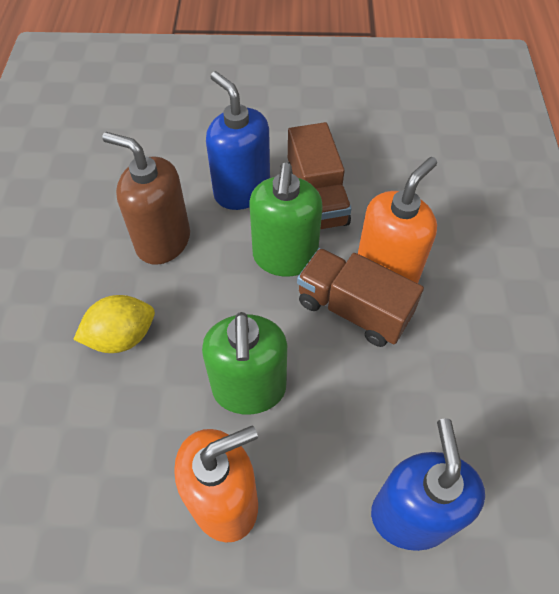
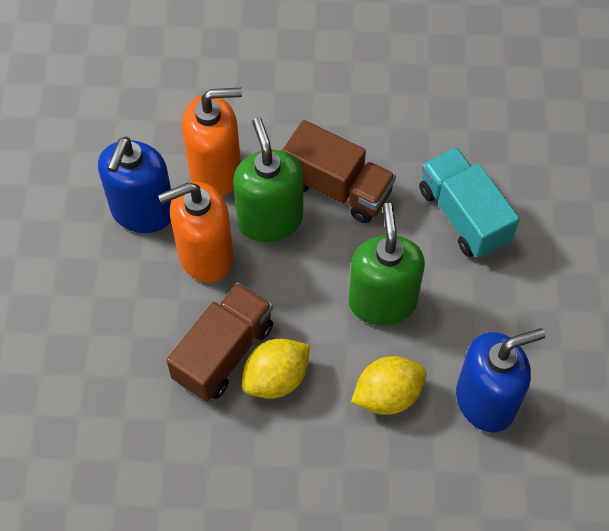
brown soap dispenser: [102,132,190,265] = 1 -> none = 0
turquoise truck: none = 0 -> [419,147,519,259] = 1
yellow lemon: [73,295,155,353] = 1 -> [242,338,310,399] [351,356,427,415] = 2

